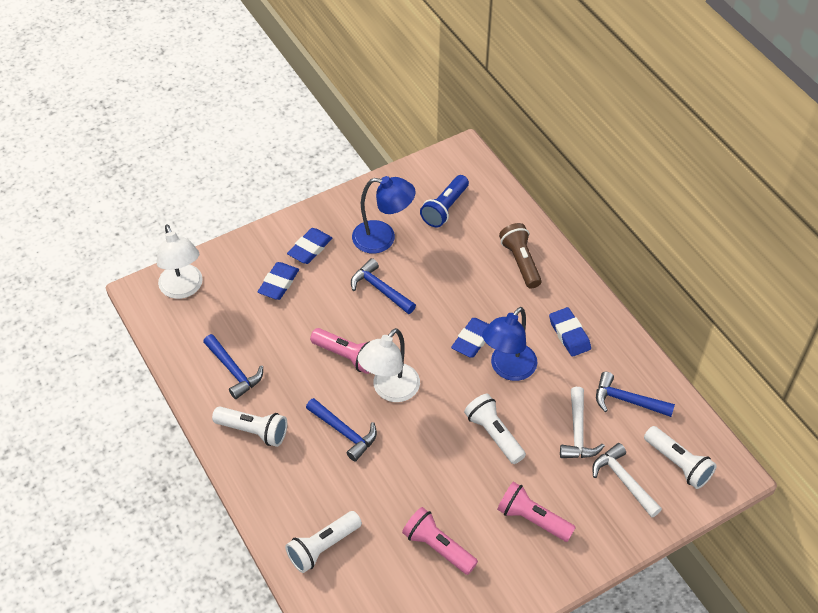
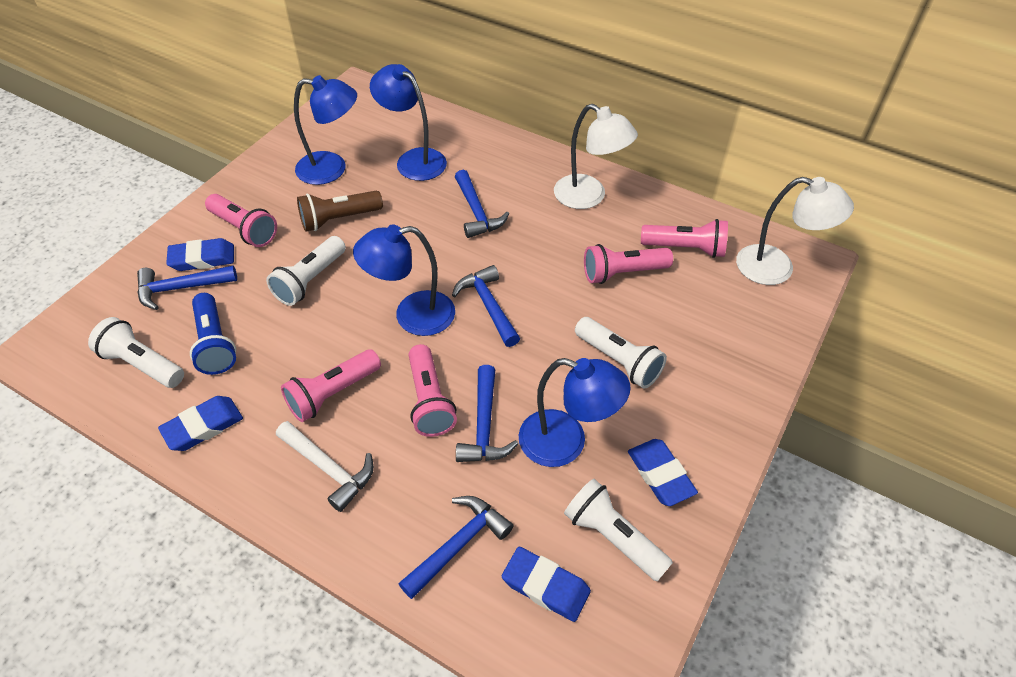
blue hammer: [203,334,263,399] [306,398,377,462] [351,258,416,314] [596,372,675,417] = 4 -> [137,265,237,310] [398,496,514,599] [452,265,520,347] [455,170,509,238] [456,365,518,462] = 5
blue lamp: [352,176,416,253] [482,307,537,381] = 2 -> [294,75,357,185] [353,224,455,336] [370,64,447,181] [519,358,631,467] = 4
pink flashlight: [310,328,370,374] [402,507,478,575] [497,482,576,542] = 3 -> [205,194,277,247] [281,349,381,422] [409,344,457,437] [584,244,673,284] [641,219,728,258] = 5
white hammer: [560,387,605,458] [592,443,662,518] = 2 -> [276,421,374,512] = 1

